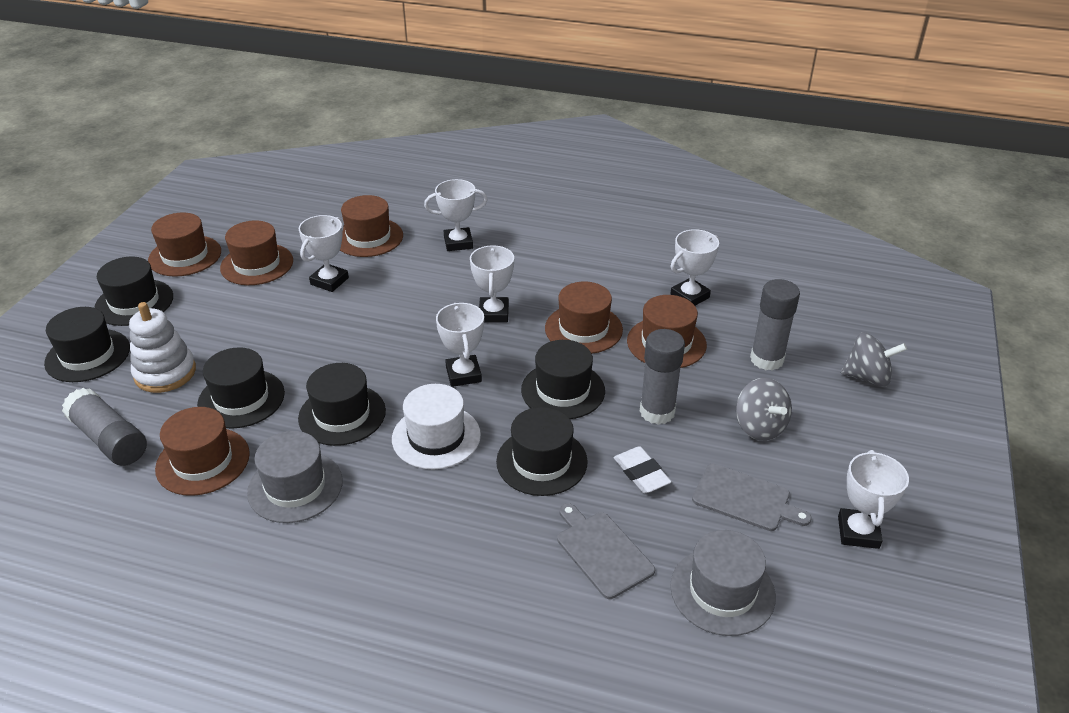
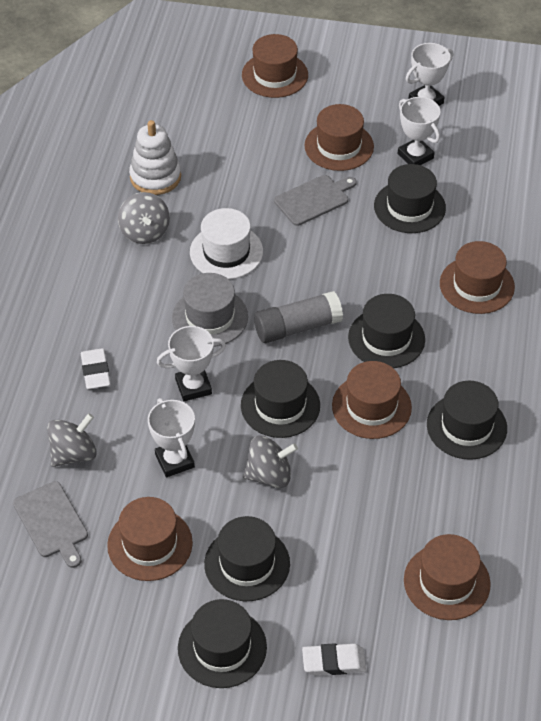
grey glue stick: [62,388,147,466] [640,329,685,425] [750,279,800,371] = 3 -> [254,291,343,343] = 1
grey hat: [247,431,343,523] [670,530,776,636] = 2 -> [172,273,248,347] = 1
grey spinning top: [736,378,792,441] [841,332,907,387] = 2 -> [47,413,97,467] [118,192,170,244] [243,436,298,488] = 3
white eraser: [614,446,672,493] = 1 -> [81,348,111,389] [302,643,366,675] = 2
white trophy: [299,215,349,292] [424,179,487,251] [436,303,484,387] [470,245,514,322] [670,229,720,306] [838,450,909,549] = 6 -> [148,398,195,477] [157,326,226,401] [398,97,440,165] [406,43,454,106] = 4

